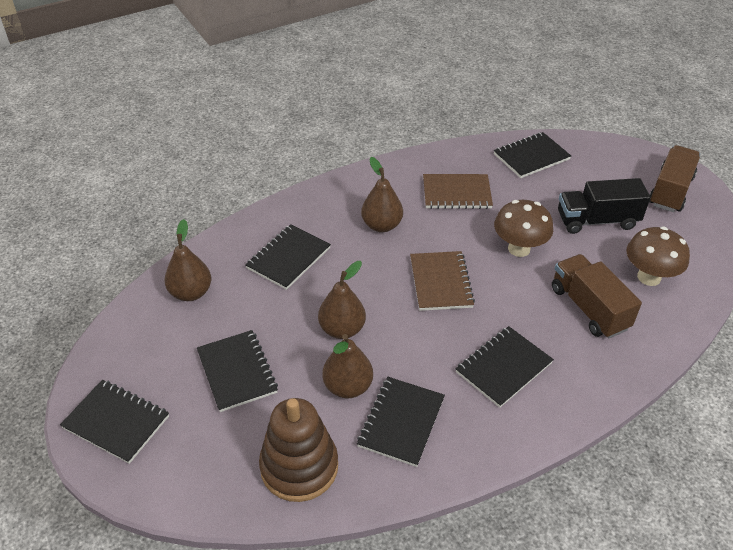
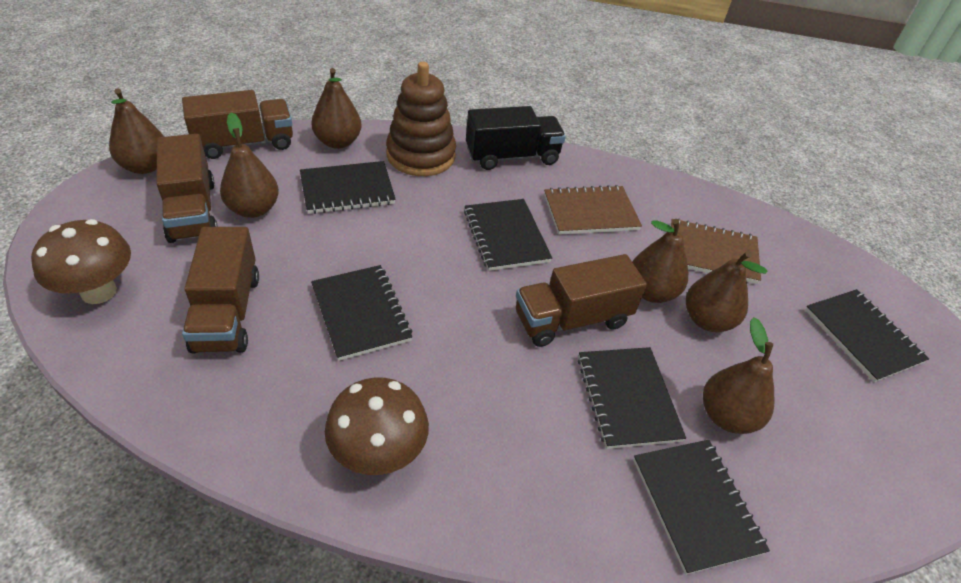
brown pear: [164,219,211,301] [318,261,366,339] [322,334,373,399] [361,157,403,232] = 4 -> [109,88,164,174] [220,112,279,218] [311,68,362,149] [632,219,688,303] [686,251,767,332] [703,317,774,434] = 6
brown truck: [552,254,642,338] [649,145,700,212] = 2 -> [156,134,218,243] [182,90,293,159] [182,227,259,353] [516,254,647,347] = 4

